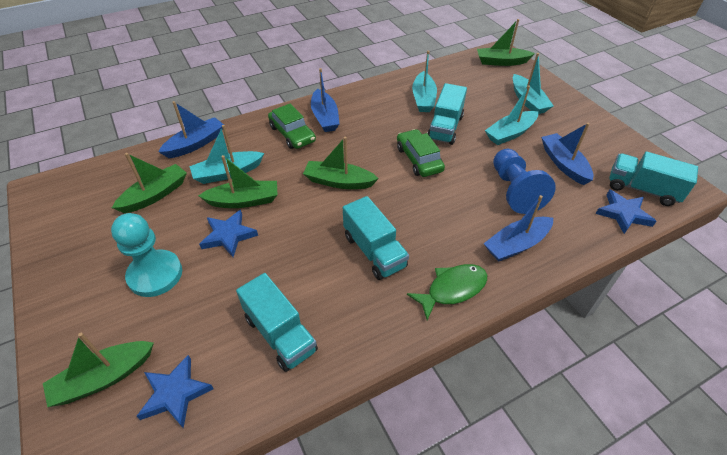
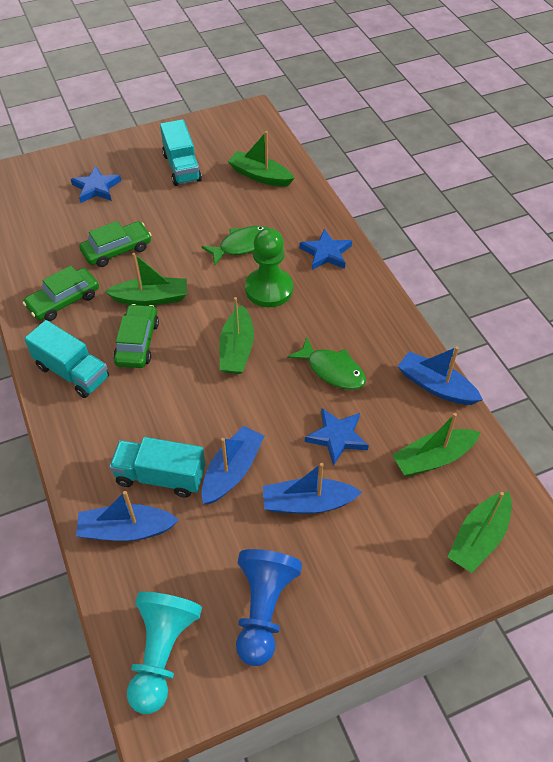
green car: [268,104,316,149] [397,129,445,177] = 2 -> [23,266,99,321] [79,221,152,267] [113,304,159,368] = 3
green fish: [407,264,487,320] = 1 -> [201,226,268,266] [287,337,366,390] = 2
green pawn: none = 0 -> [245,228,293,307] = 1
turquoise boat: [190,125,264,184] [412,51,437,112] [485,85,538,145] [513,53,554,114] = 4 -> none = 0
turquoise truck: [236,273,318,372] [343,196,409,280] [427,83,467,145] [609,152,698,206] = 4 -> [24,320,109,398] [109,437,205,498] [160,119,202,186] = 3

